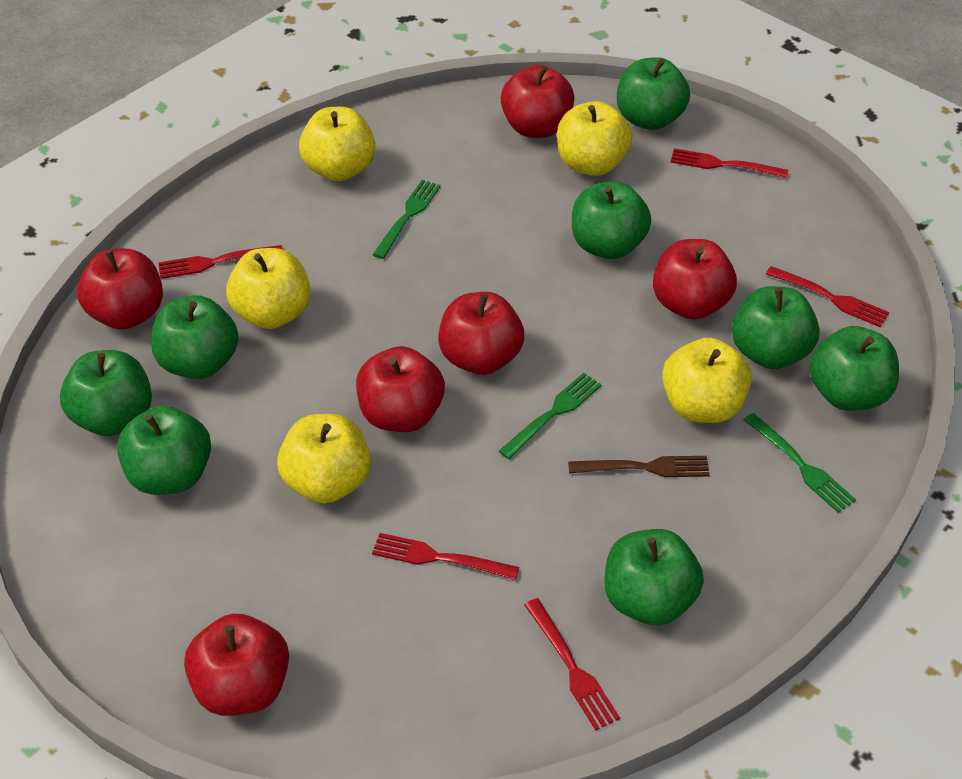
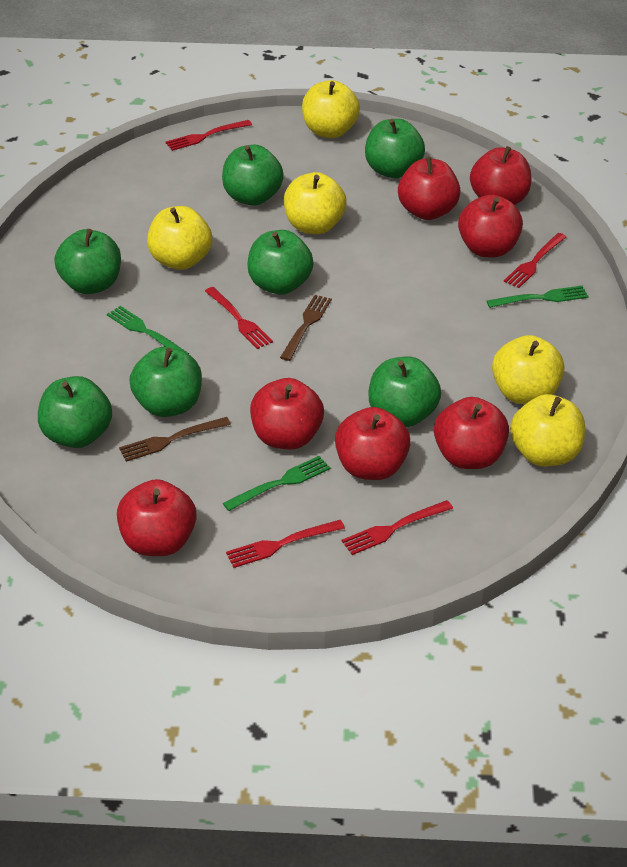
brown fork: [568,456,710,477] = 1 -> [119,417,231,462] [280,295,332,361] = 2
green apple: [60,350,152,436] [117,406,211,495] [151,295,239,379] [572,181,651,259] [604,529,704,625] [617,57,690,130] [732,286,820,369] [809,326,899,411] = 8 -> [38,376,112,448] [54,229,121,294] [130,347,202,417] [222,145,284,206] [247,230,314,295] [365,119,425,178] [369,356,441,427] = 7
red apple: [77,249,163,330] [184,614,289,716] [356,346,445,432] [438,292,524,375] [501,65,575,138] [653,239,737,319] = 6 -> [117,479,196,556] [250,378,324,449] [335,407,411,480] [398,157,461,220] [434,397,509,469] [458,194,523,258] [470,146,531,205] = 7

